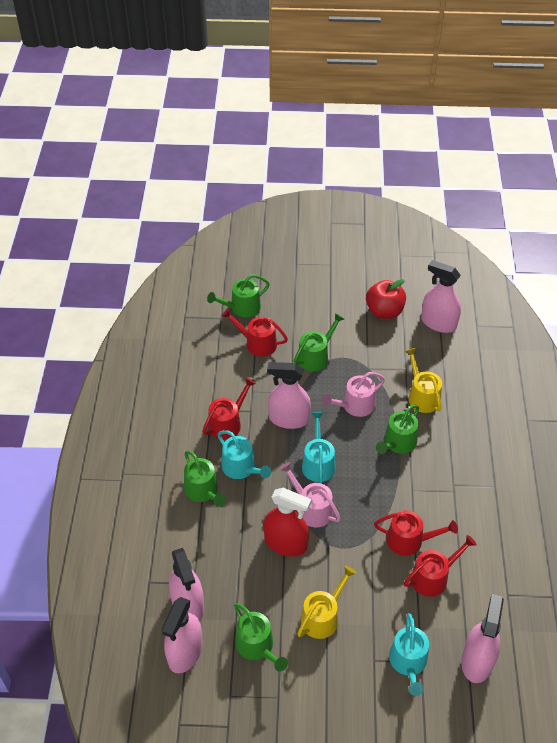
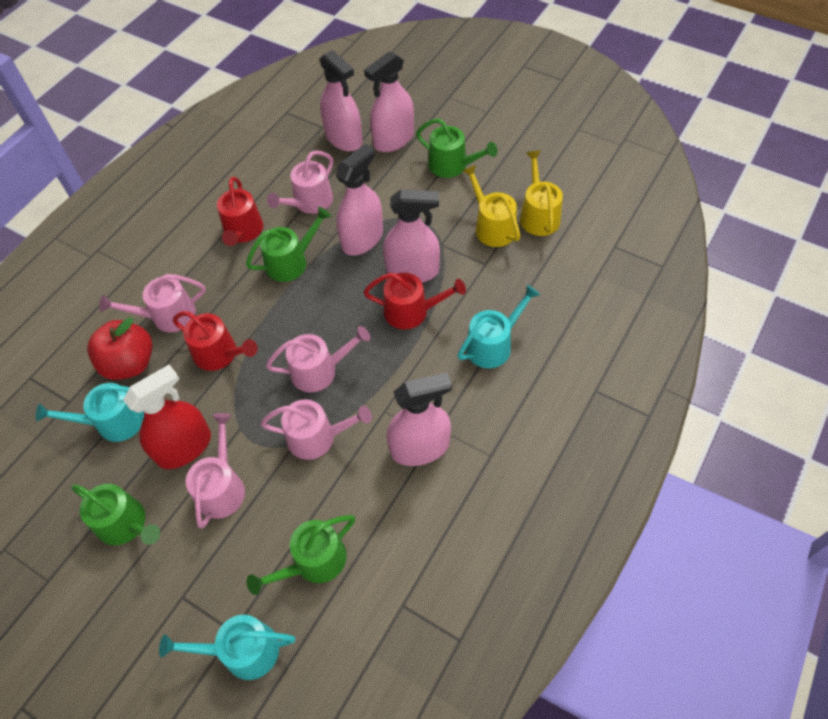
green watering can: [184,451,226,507] [207,274,270,317] [234,603,288,672] [294,313,344,371] [376,404,419,454] = 5 -> [71,484,160,546] [246,207,331,282] [247,515,355,595] [416,118,498,178] = 4
pink watering can: [280,462,341,527] [322,372,385,417] = 2 -> [99,274,205,332] [186,413,245,528] [260,399,372,460] [266,326,370,393] [267,150,333,214] = 5
red watering can: [202,377,256,440] [221,308,288,357] [374,510,458,556] [404,535,477,597] = 4 -> [173,311,258,371] [217,177,263,246] [363,273,466,329] = 3

